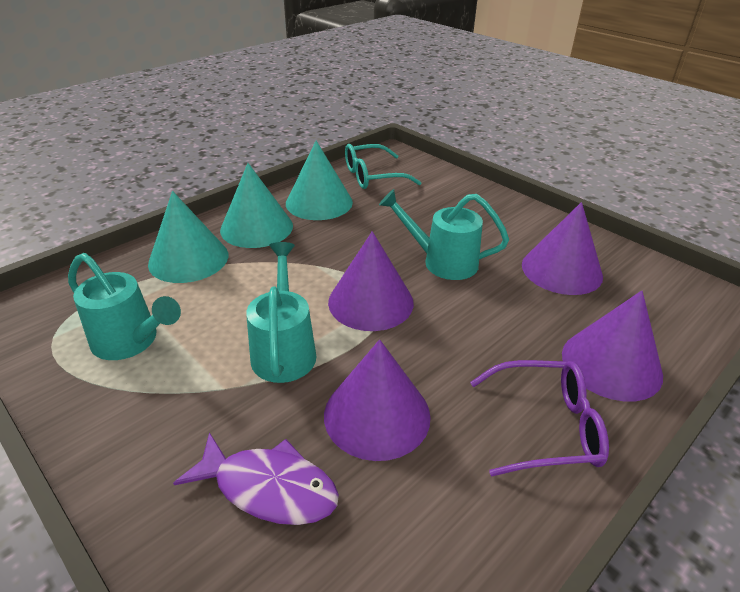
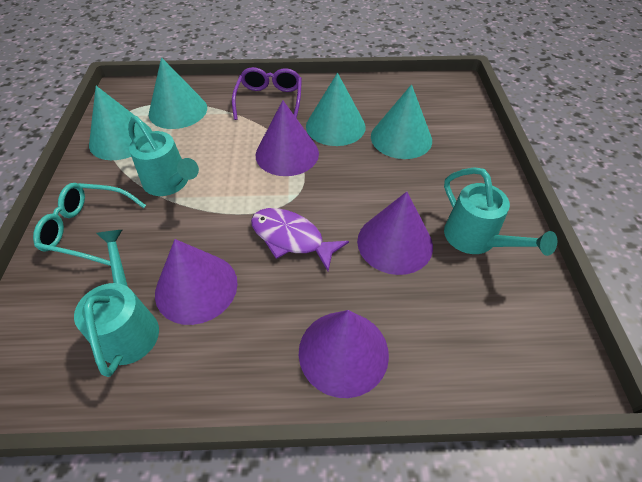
turquoise cone: [148,191,228,283] [220,163,293,248] [286,141,353,220] = 3 -> [89,86,152,160] [149,57,207,129] [306,73,366,146] [371,84,432,159] = 4

